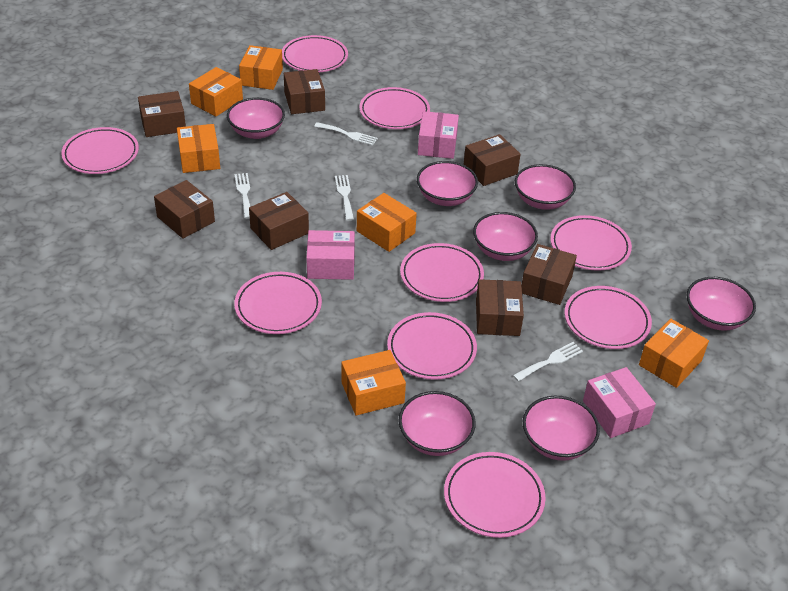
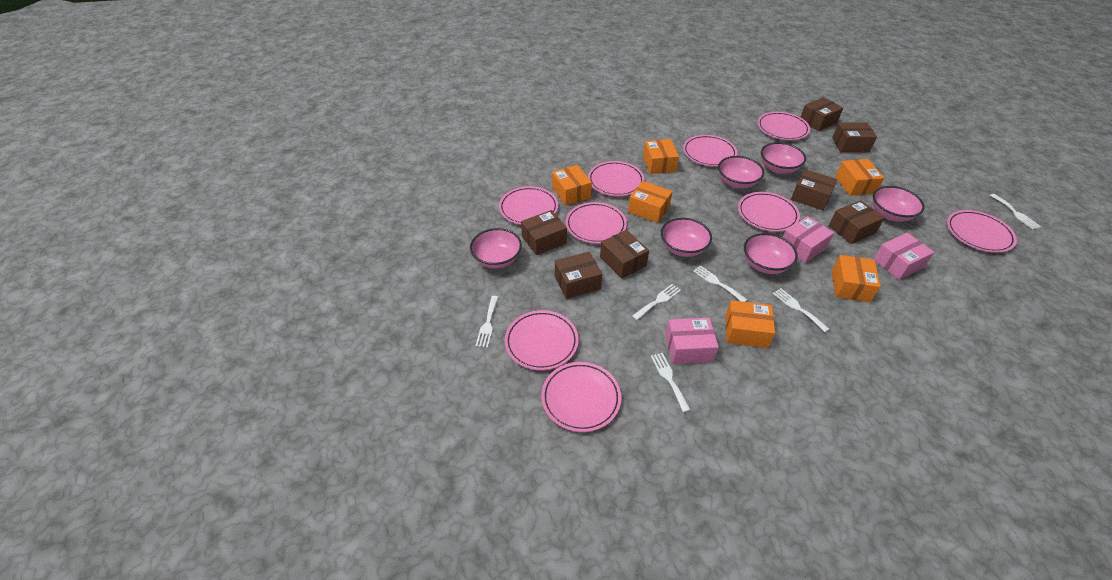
pink bowl: [227,98,285,139] [399,391,476,456] [417,161,478,206] [473,212,538,261] [515,164,576,210] [523,396,600,461] [687,277,756,331] = 7 -> [470,228,522,269] [661,218,712,257] [718,156,764,188] [744,233,798,274] [761,142,806,174] [873,186,925,221] = 6
white fork: [235,173,250,219] [314,122,378,146] [335,175,354,221] [513,342,583,382] = 4 -> [476,296,498,348] [632,284,681,320] [651,353,690,412] [693,265,747,302] [773,288,829,332] [990,194,1041,230] = 6

